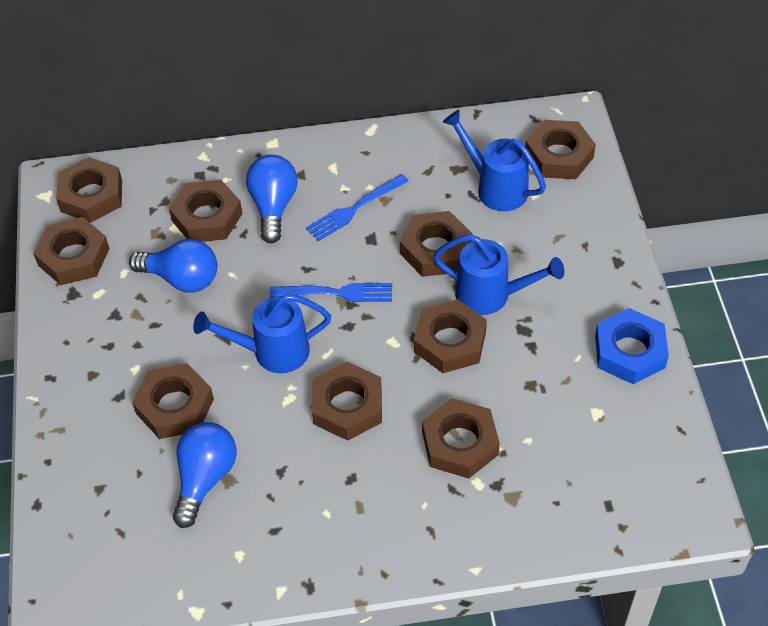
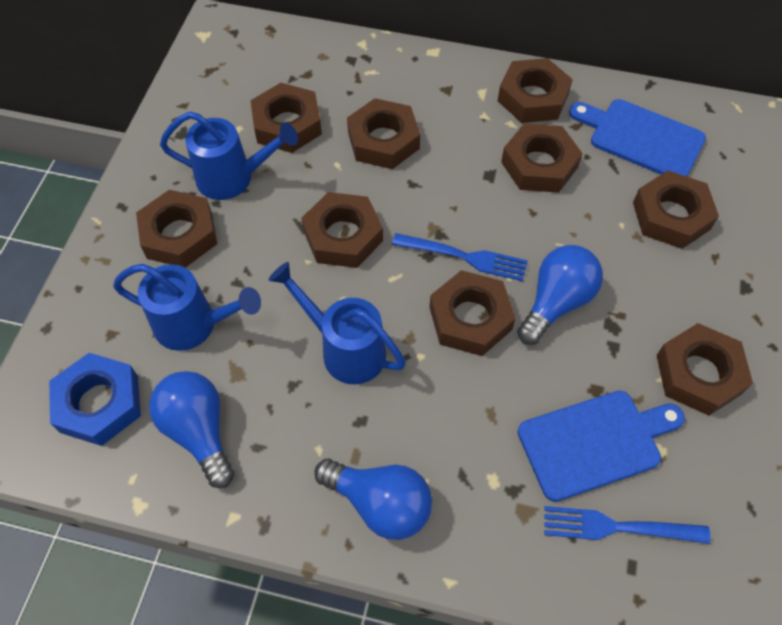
blue cutting board: none = 0 -> [518,391,685,502] [569,99,706,177] = 2

